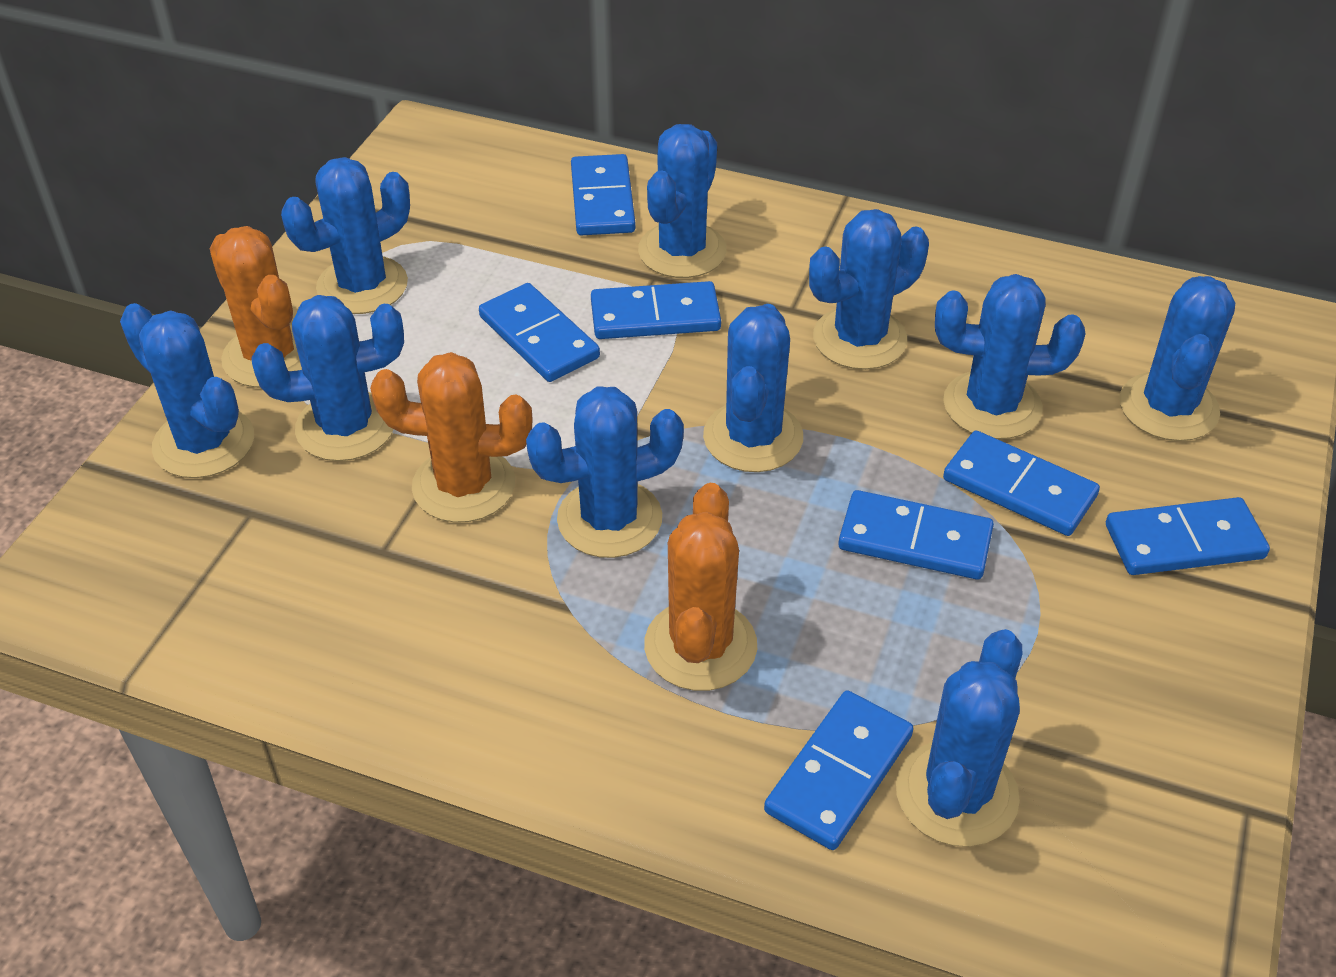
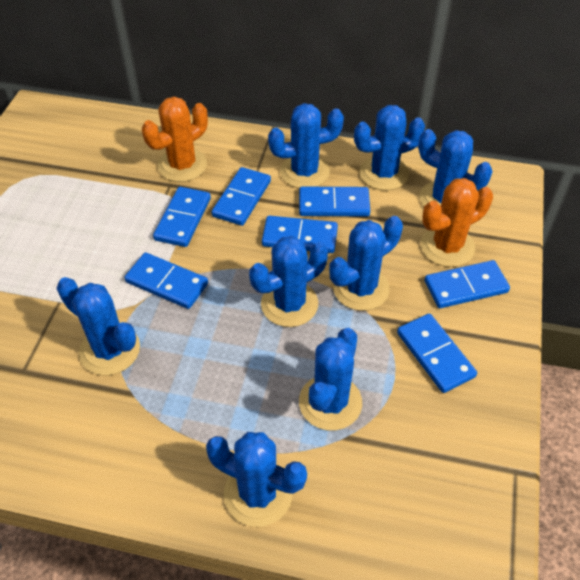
blue cactus: [120,303,254,478] [251,295,404,461] [281,157,410,314] [526,386,684,558] [638,124,727,278] [703,304,803,472] [809,209,929,370] [896,629,1022,847] [935,274,1086,439] [1119,276,1235,441] = 10 -> [57,277,140,375] [206,432,307,527] [249,236,328,327] [268,103,344,188] [299,328,362,431] [329,216,403,311] [354,105,425,190] [418,129,493,206] = 8
orange cactus: [210,226,302,388] [370,352,533,523] [644,483,757,691] = 3 -> [142,97,208,182] [421,178,493,267] = 2

